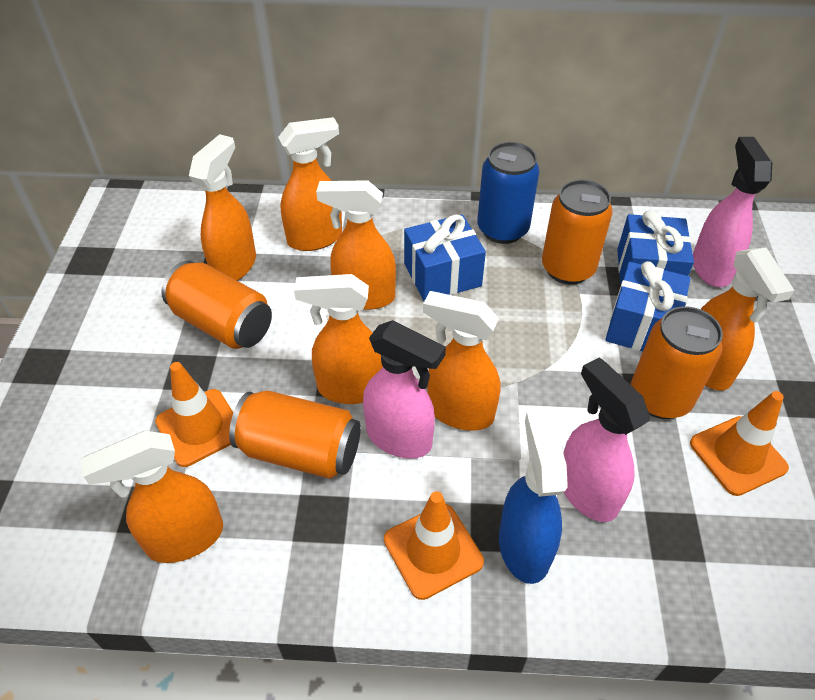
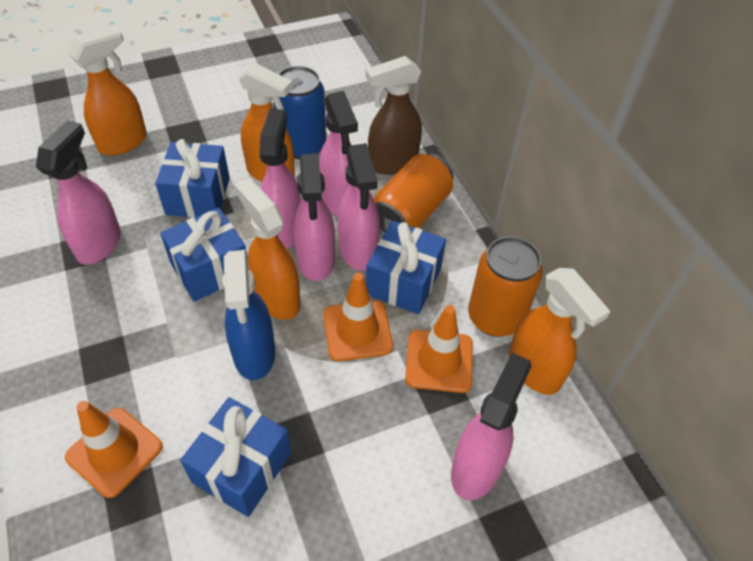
blue gift: [404,214,486,301] [605,261,691,351] [617,211,694,285] = 3 -> [155,139,230,218] [160,208,248,302] [180,397,291,517] [366,220,446,314] = 4
brown spray bottle: none = 0 -> [366,56,422,175] = 1
orange can: [161,261,272,349] [229,391,361,479] [542,180,613,285] [631,306,723,419] = 4 -> [374,153,454,235] [468,236,543,337] = 2
orange spray bottle: [80,430,223,563] [189,134,256,281] [278,117,342,251] [294,274,383,404] [316,180,396,310] [423,291,500,431] [701,248,795,391] = 7 -> [68,26,147,156] [234,178,300,320] [238,63,295,182] [509,268,611,395] = 4
pink spray bottle: [363,320,446,459] [563,358,650,522] [693,137,772,287] = 3 -> [36,120,121,265] [259,109,301,249] [293,153,335,281] [319,91,358,216] [338,143,380,271] [451,353,532,500] = 6

